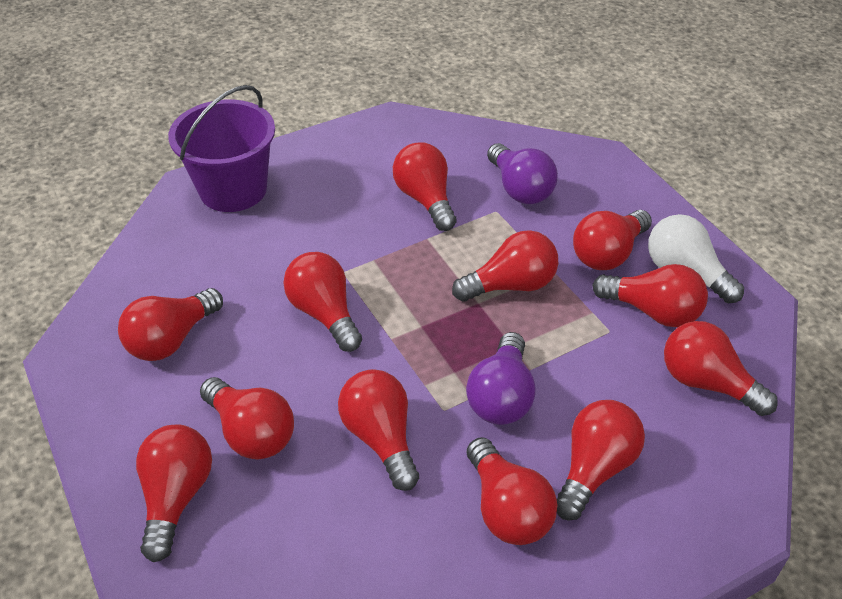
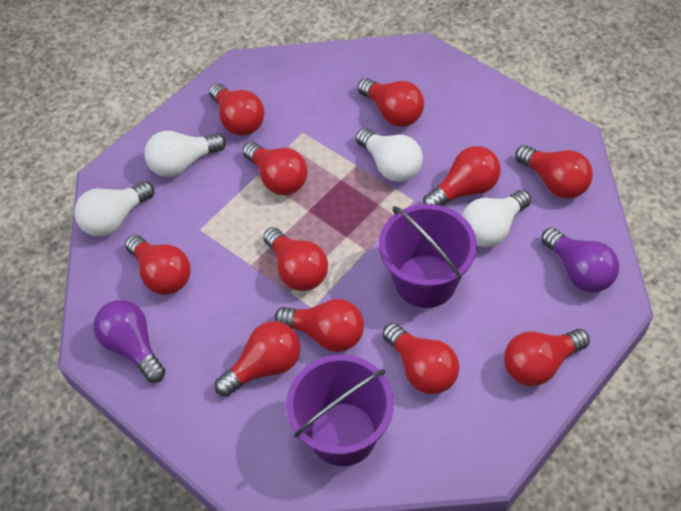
purple bucket: [168,85,275,212] = 1 -> [286,355,394,466] [379,204,477,308] = 2
red light bulb: [118,288,223,361] [136,424,212,562] [200,377,294,460] [283,252,362,352] [338,369,419,491] [393,142,457,231] [452,230,558,302] [467,437,557,545] [557,400,645,520] [573,210,652,270] [592,264,708,327] [664,321,778,416] = 12 -> [125,235,190,295] [209,83,264,136] [215,321,300,397] [243,142,307,195] [263,227,328,291] [275,299,364,352] [358,78,424,127] [382,323,459,394] [423,146,501,206] [504,329,590,386] [515,145,593,199] = 11
white light bulb: [648,214,744,304] = 1 -> [74,181,154,237] [144,131,226,177] [356,128,423,182] [462,190,531,247] = 4

